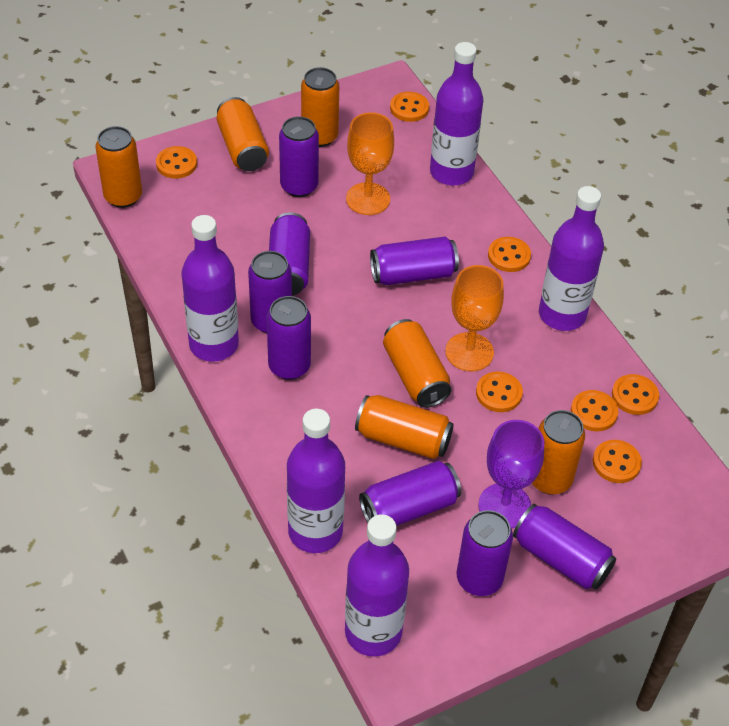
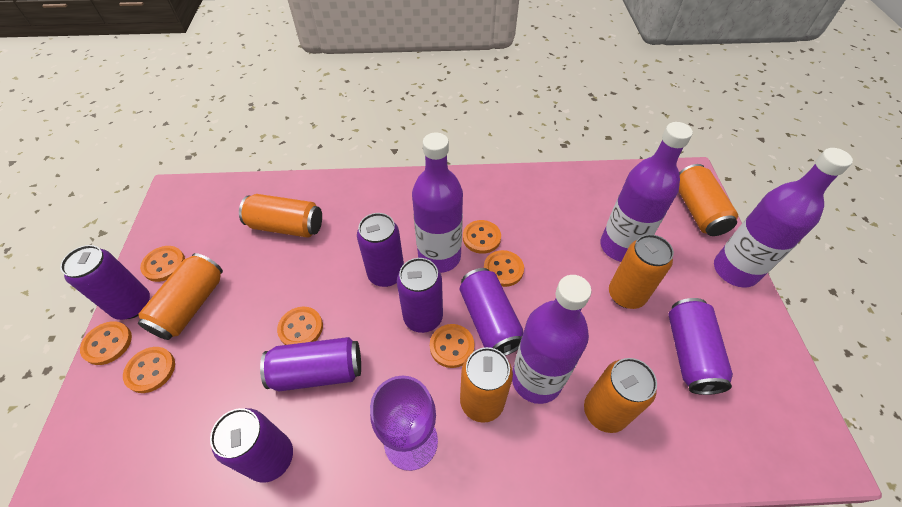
orange goblet: [346,112,394,215] [445,265,504,371] = 2 -> none = 0
purple bottle: [181,215,239,362] [287,409,345,553] [345,514,409,657] [430,42,483,185] [539,186,604,331] = 5 -> [412,133,463,273] [512,275,592,404] [600,122,693,262] [714,148,853,288] = 4
purple can: [248,251,292,333] [267,296,311,380] [269,212,310,296] [279,116,319,197] [359,461,461,526] [370,237,459,285] [457,510,513,596] [513,504,616,590] = 8 -> [60,245,150,320] [210,408,293,483] [260,337,361,391] [357,213,404,287] [397,258,443,333] [460,268,523,356] [668,298,733,395] = 7

